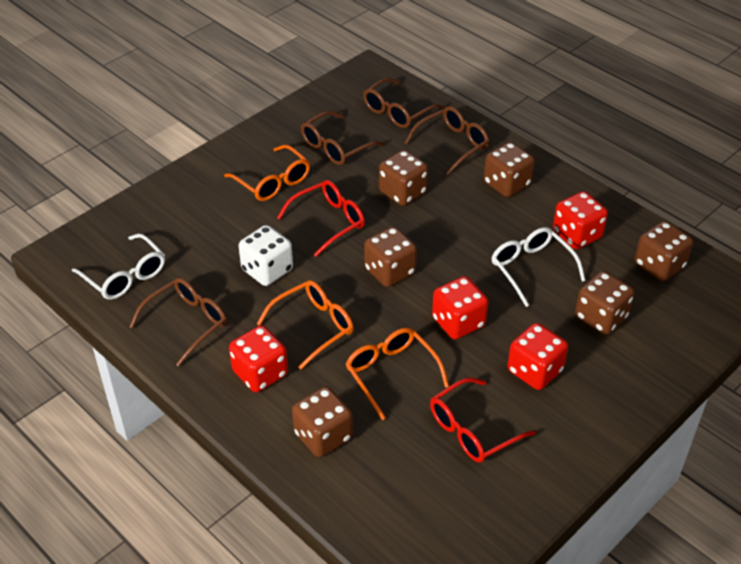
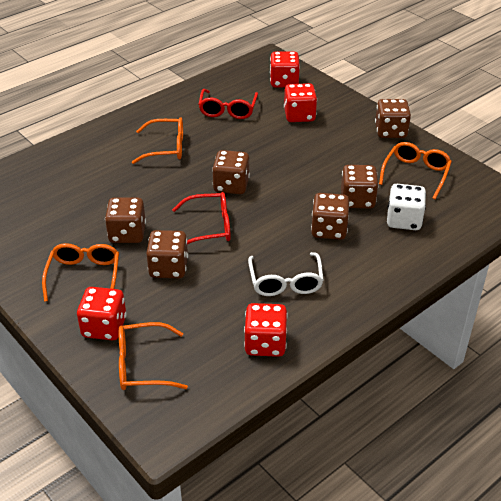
brown glasses: [129,278,227,366] [301,111,384,165] [363,78,444,128] [405,106,489,175] = 4 -> none = 0
orange glasses: [224,145,310,201] [257,280,354,369] [346,328,449,420] = 3 -> [42,243,119,302] [119,322,188,390] [132,117,183,164] [379,142,452,199] = 4
white glasses: [72,233,165,300] [491,227,585,307] = 2 -> [248,252,324,296] = 1

